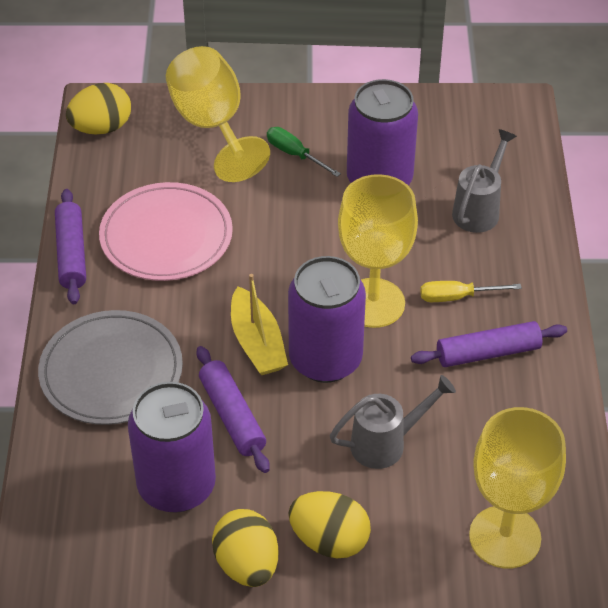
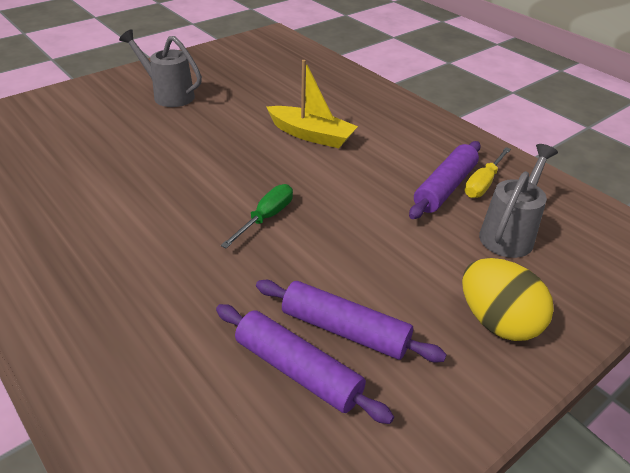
grey plate: [38,310,183,425] = 1 -> none = 0
pink plate: [99,182,233,281] = 1 -> none = 0
purple can: [128,382,216,513] [288,256,366,383] [347,79,418,185] = 3 -> none = 0
yellow egg: [66,83,131,135] [212,509,278,587] [288,491,371,559] = 3 -> [462,258,554,341] = 1
yellow goblet: [166,46,270,182] [338,174,418,328] [469,407,566,569] = 3 -> none = 0

